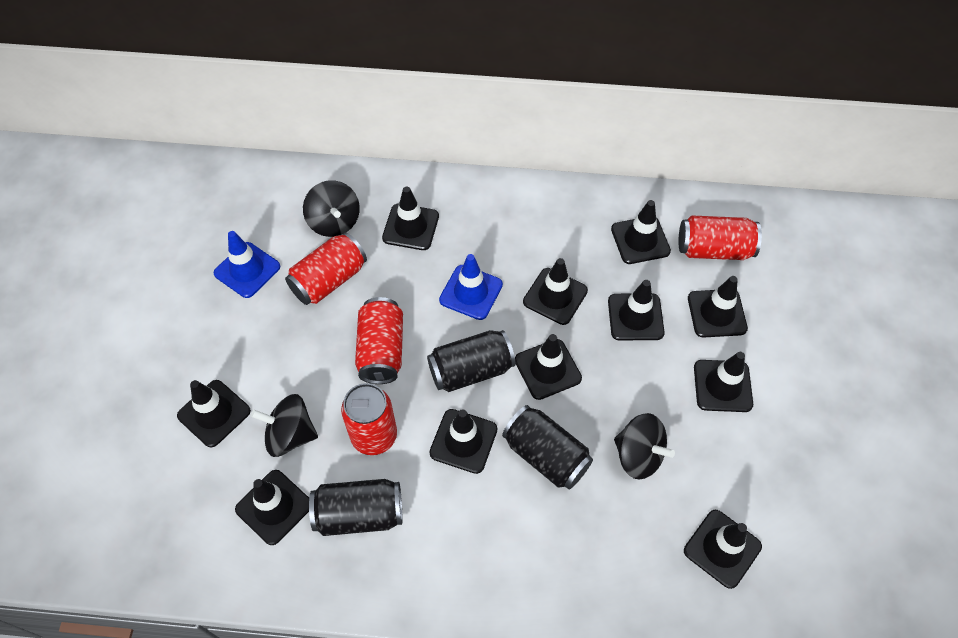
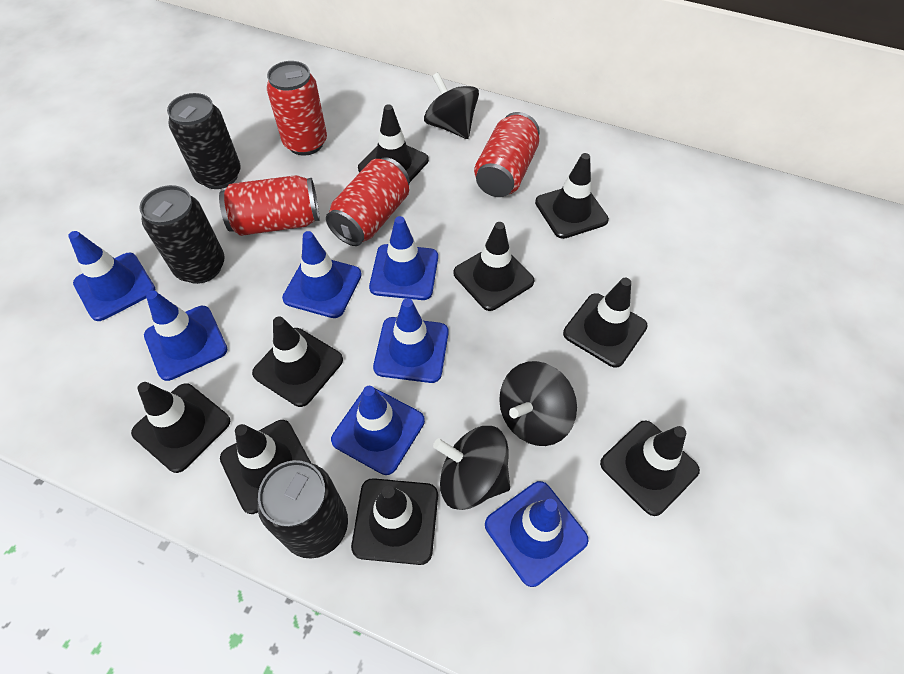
black traffic cone: [177,380,251,448] [235,470,309,545] [382,186,439,250] [429,409,497,474] [515,334,582,400] [523,258,588,325] [608,280,665,341] [611,200,671,264] [684,510,762,589] [688,276,748,338] [694,352,753,412] = 11 -> [131,382,230,473] [220,420,311,514] [252,316,343,407] [351,478,438,565] [358,104,429,182] [454,222,534,311] [535,153,609,239] [563,278,648,368] [600,420,700,516] = 9
blue traffic cone: [214,231,280,298] [439,254,503,320] = 2 -> [68,231,155,321] [144,291,228,381] [282,231,362,318] [331,386,425,475] [369,216,438,300] [373,298,449,383] [485,481,589,587] = 7

